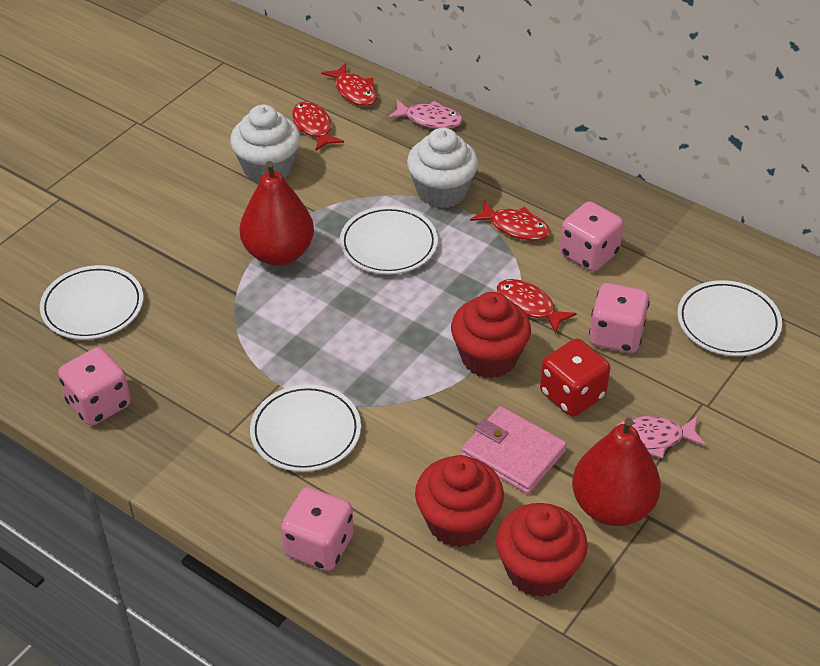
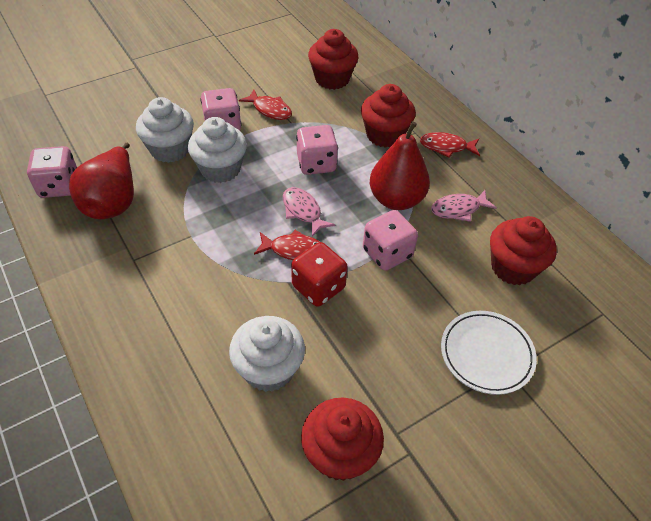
pink wallet: [461,406,567,494] = 1 -> none = 0
red cupcake: [415,455,504,547] [451,292,531,378] [496,503,588,597] = 3 -> [301,398,384,481] [308,29,358,90] [361,84,416,148] [490,216,557,285] = 4
red fish: [292,101,344,151] [321,63,377,106] [470,200,550,241] [497,279,577,334] = 4 -> [239,90,292,120] [254,230,320,260] [420,132,480,158] = 3
white cupcake: [230,104,300,183] [407,128,478,208] = 2 -> [136,97,194,163] [188,117,247,183] [229,316,305,392] = 3
white plate: [40,265,143,340] [250,384,361,472] [340,206,438,274] [677,280,782,356] = 4 -> [441,311,537,395] = 1

